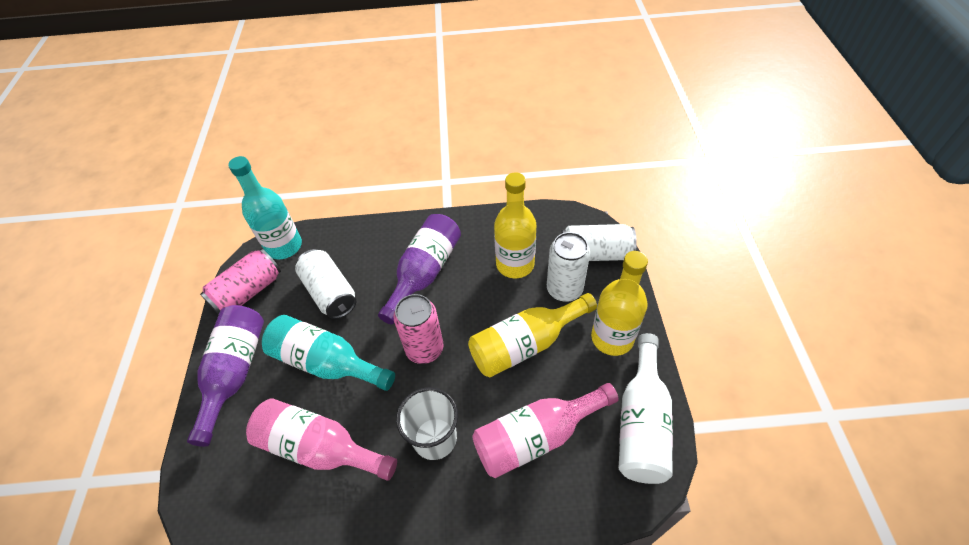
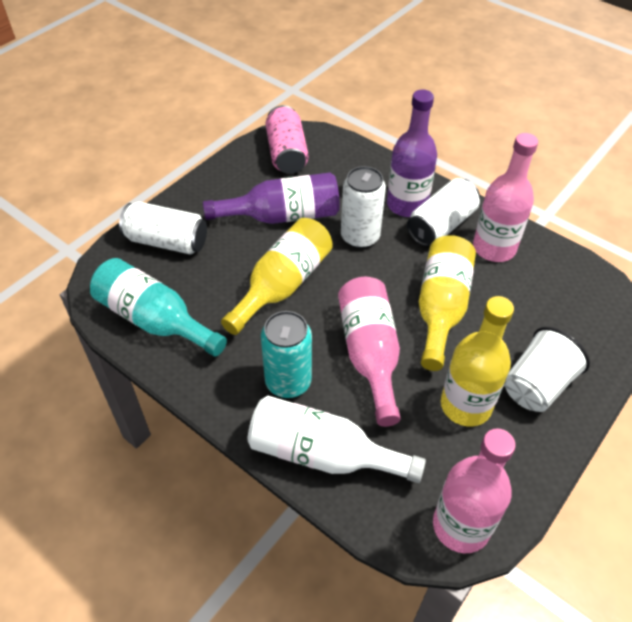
pink bottle: [246,398,397,481] [472,383,619,478] = 2 -> [338,277,401,427] [433,428,516,553] [473,133,538,262] = 3
pink can: [200,249,281,315] [393,294,444,364] = 2 -> [266,105,309,174] = 1
turquoise bottle: [228,156,302,259] [262,315,395,391] = 2 -> [90,258,227,357] = 1
turquoise can: none = 0 -> [261,311,312,398] = 1

